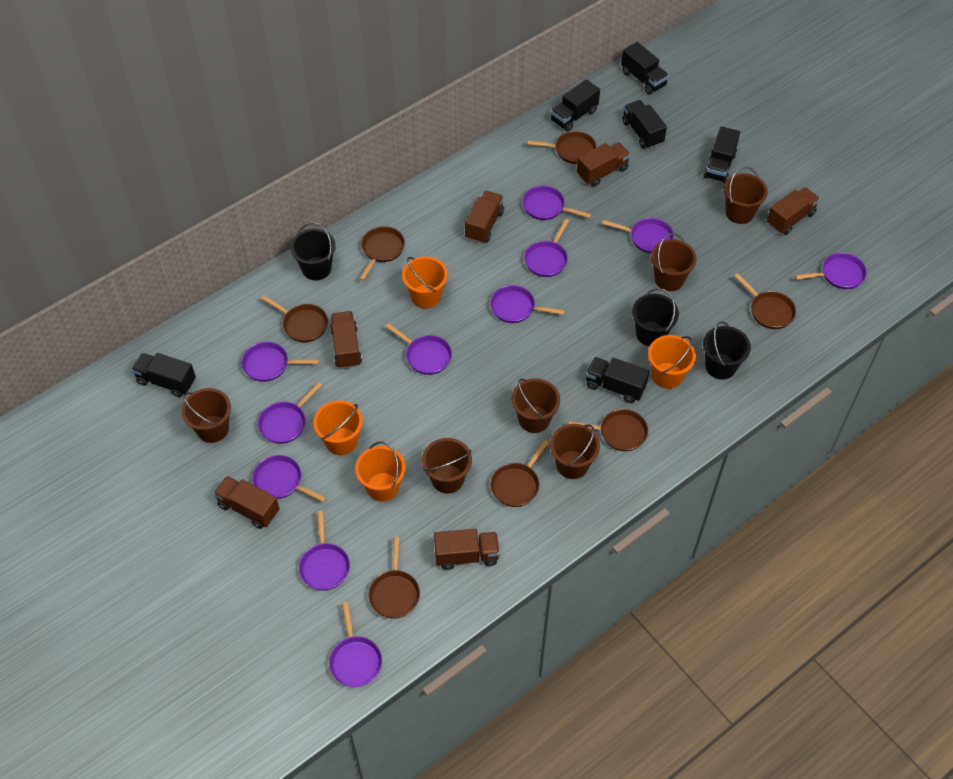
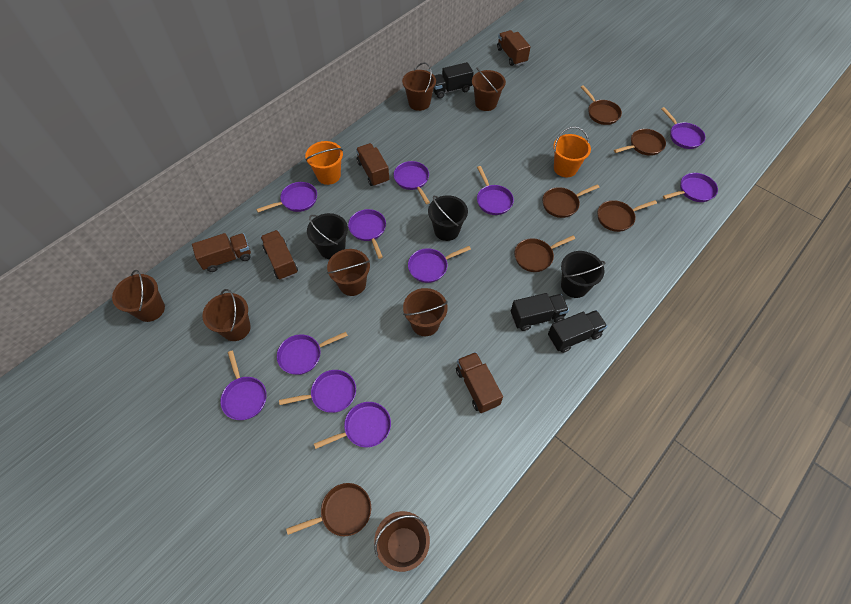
black truck: [132,353,196,397] [551,79,600,132] [586,357,649,403] [621,42,669,95] [622,100,667,149] [703,126,740,183] = 6 -> [433,62,474,99] [511,293,569,331] [548,310,607,353] = 3
brown bucket: [182,388,231,443] [422,438,472,494] [511,378,560,433] [550,424,600,479] [651,233,697,291] [724,166,768,224] = 6 -> [112,270,165,322] [202,289,251,341] [327,249,370,296] [374,511,430,572] [402,62,436,111] [403,288,448,336] [472,68,506,111] = 7
brown pan: [261,295,328,342] [359,226,405,281] [369,537,420,619] [491,440,549,507] [527,131,597,164] [568,409,648,451] [734,273,796,329] = 7 -> [286,483,371,536] [514,235,575,272] [542,184,600,218] [581,85,622,125] [597,200,657,232] [614,129,666,156] = 6
brown truck: [213,476,280,529] [330,311,362,369] [434,529,500,570] [465,191,504,244] [577,142,631,187] [767,187,820,235] = 6 -> [192,233,251,272] [260,230,298,280] [356,143,389,187] [456,352,503,413] [497,30,531,66] = 5
orange bucket: [313,400,363,455] [355,441,406,502] [402,256,448,309] [648,335,696,389] = 4 -> [305,141,343,185] [553,127,591,177] = 2

